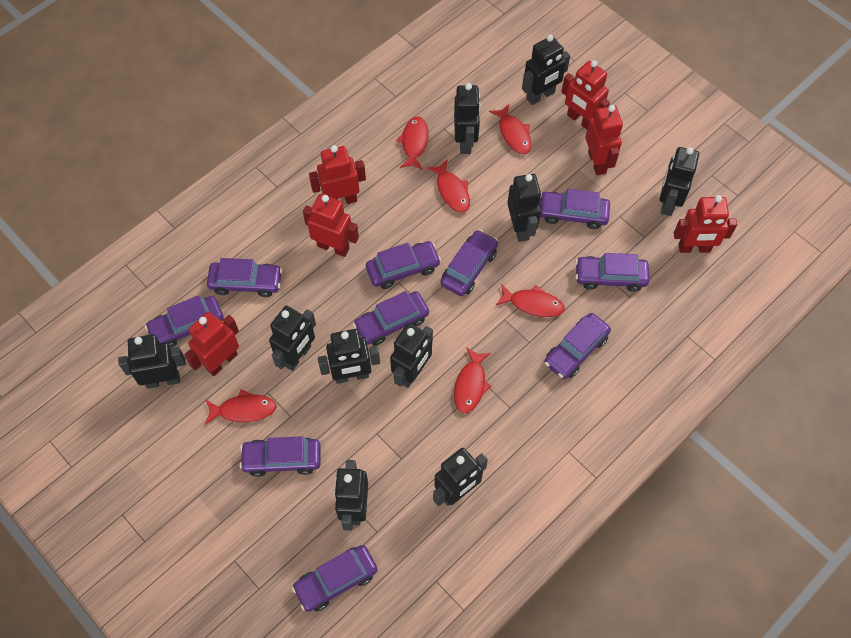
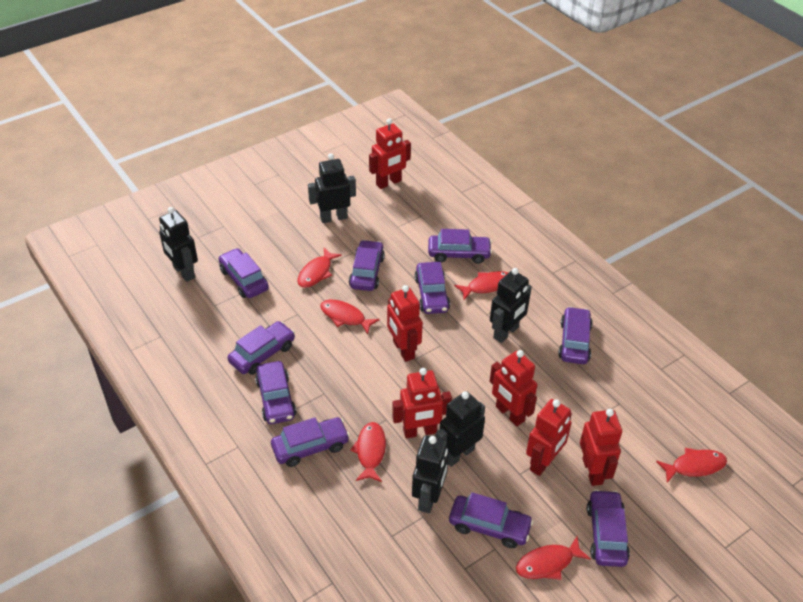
black robot: [118,334,186,389] [269,306,316,371] [318,329,380,384] [334,460,368,531] [390,323,433,388] [433,448,488,506] [454,83,481,154] [507,174,541,242] [522,35,570,105] [660,147,699,216] = 10 -> [159,207,198,282] [308,153,356,223] [412,435,449,513] [436,391,485,467] [490,268,532,343] = 5

